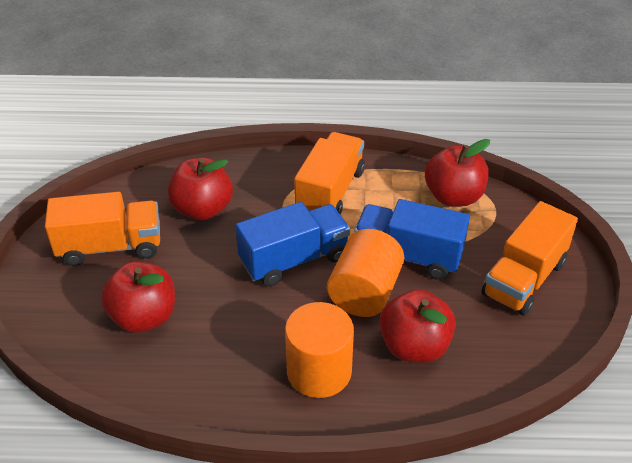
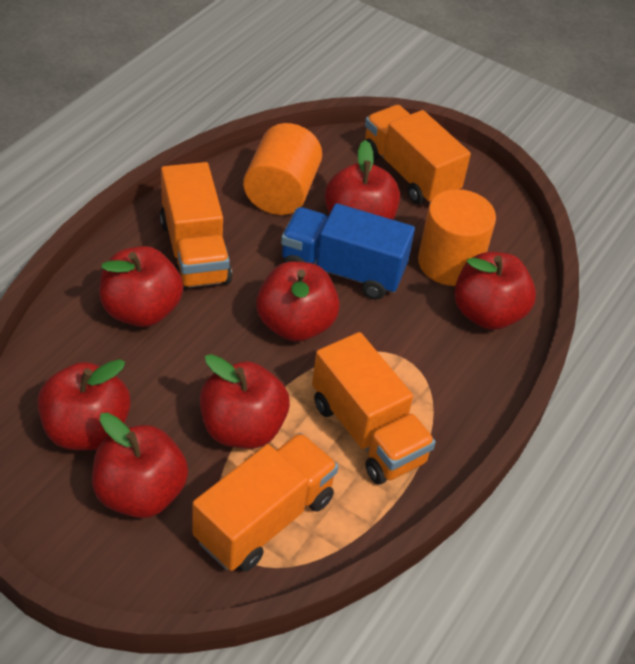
blue truck: [235,202,350,287] [354,199,470,280] = 2 -> [281,203,415,300] = 1
orange truck: [45,192,160,266] [294,132,365,215] [481,201,578,316] = 3 -> [160,162,232,289] [192,433,339,572] [312,332,436,485] [365,105,471,205] = 4
red apple: [101,261,175,333] [168,157,233,220] [380,289,456,363] [425,139,490,207] = 4 -> [37,359,131,450] [92,413,188,518] [99,246,183,327] [200,354,290,449] [256,261,340,342] [325,140,400,220] [454,252,536,330] = 7

